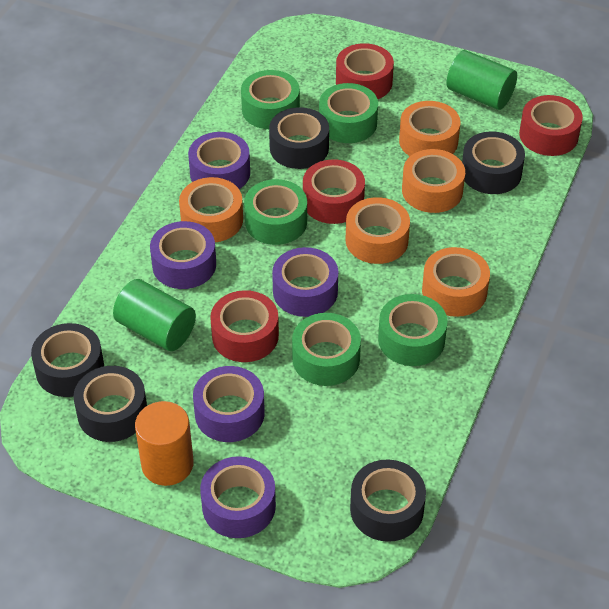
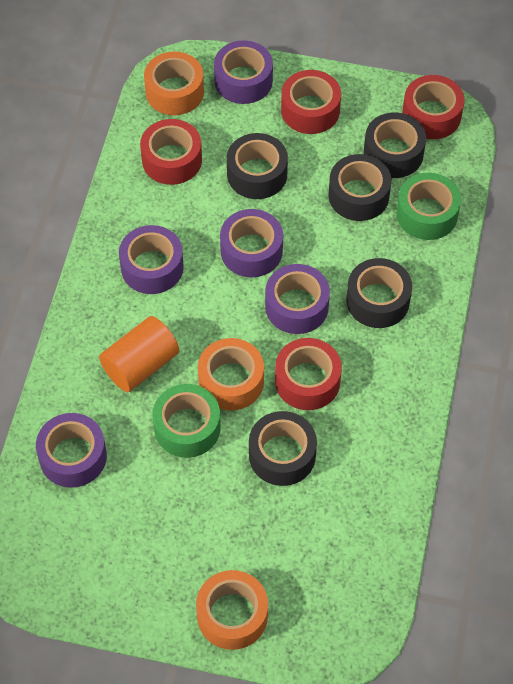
green cylinder: [113,279,196,351] [446,50,517,110] = 2 -> none = 0
green tape: [241,70,300,129] [244,179,307,245] [292,313,361,386] [319,83,378,143] [378,294,447,366] = 5 -> [152,384,221,458] [396,173,461,240] = 2
orange tape: [179,177,243,242] [346,197,410,264] [399,101,460,156] [402,149,465,213] [422,247,490,317] = 5 -> [144,52,204,115] [196,570,268,650] [198,338,264,411] = 3

